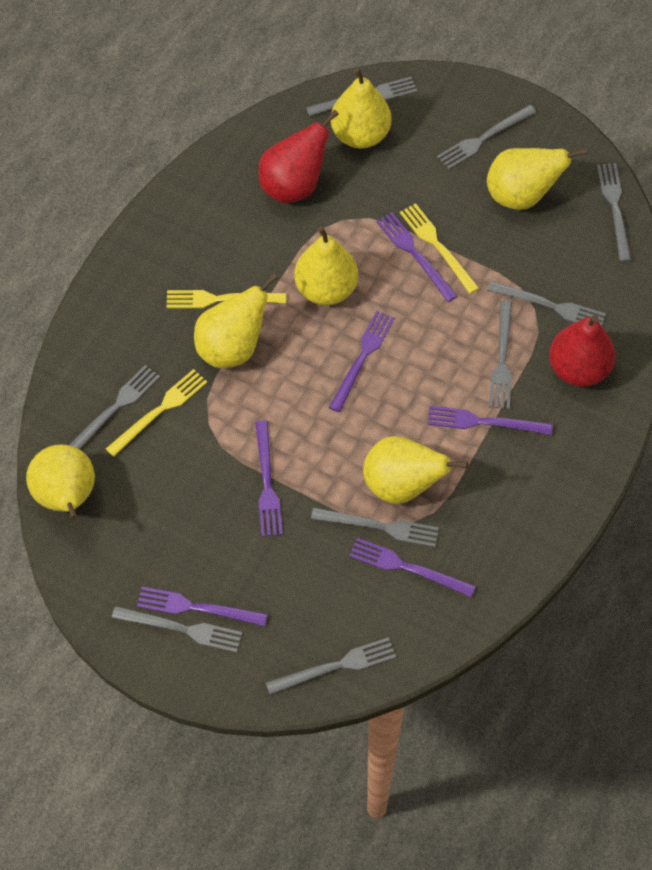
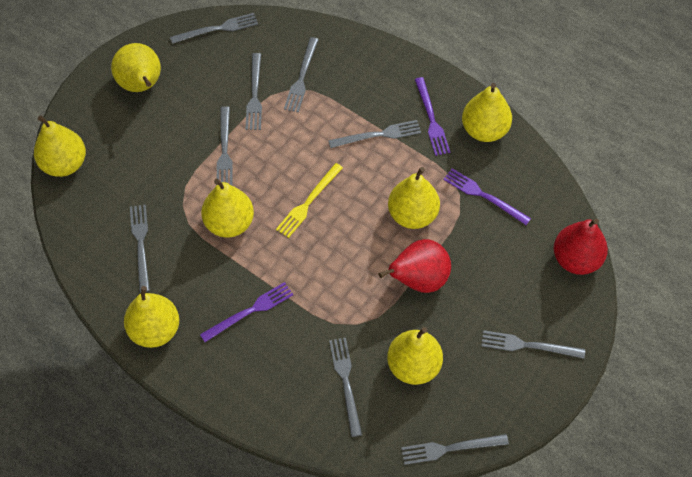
purple fork: [137,587,268,626] [255,421,283,537] [329,311,395,412] [349,538,476,597] [376,212,457,302] [428,406,553,435] = 6 -> [200,282,293,342] [415,77,450,156] [443,168,531,225] = 3
yellow fork: [106,369,208,457] [166,290,286,308] [400,203,479,294] = 3 -> [276,163,343,238] = 1
yellow pear: [26,444,95,520] [194,273,278,368] [294,226,358,305] [331,67,391,148] [363,436,468,504] [487,148,587,210] = 6 -> [34,115,86,177] [111,43,161,92] [124,286,179,348] [201,179,254,238] [387,327,443,385] [388,167,440,229] [462,83,512,142] = 7

